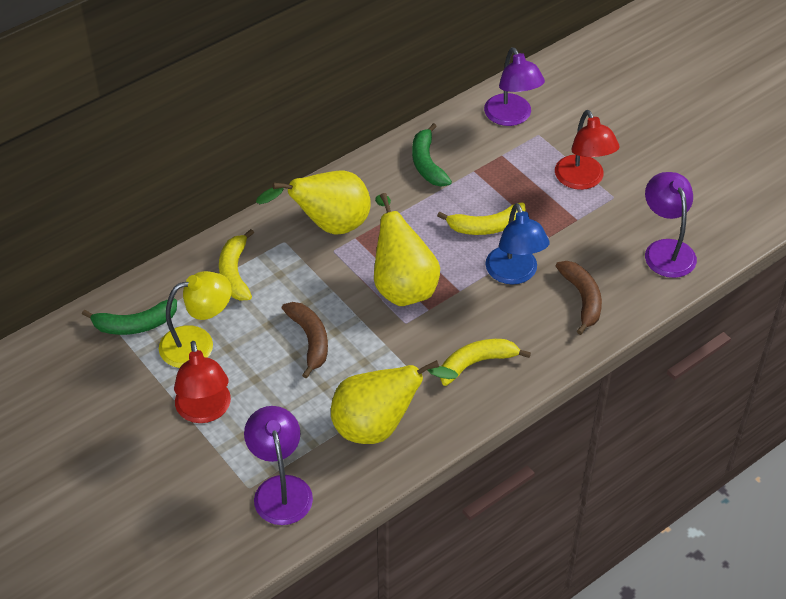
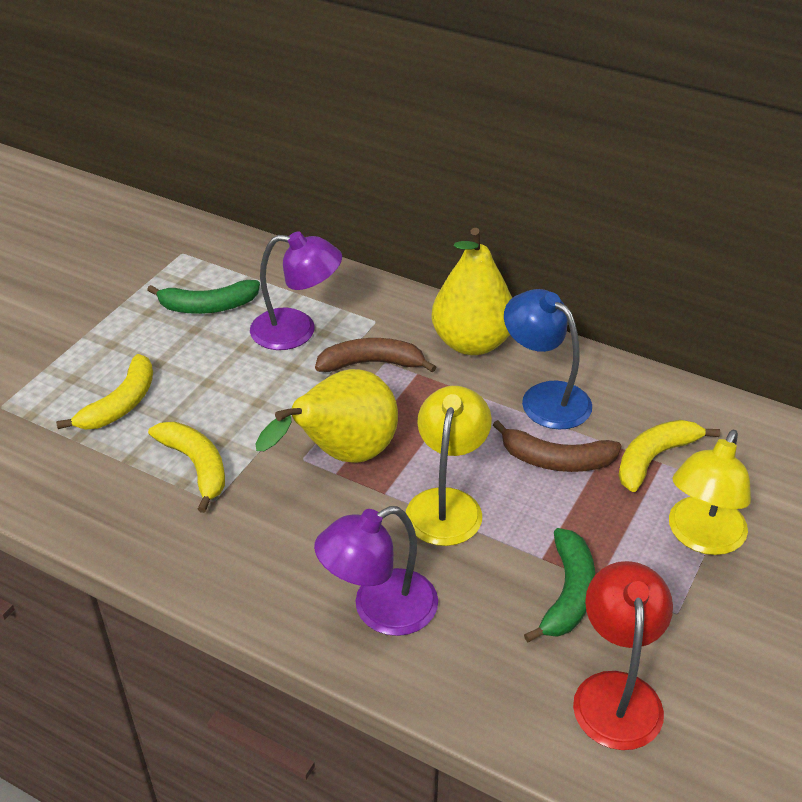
purple lamp: [244,406,313,525] [484,47,545,126] [645,172,697,278] = 3 -> [250,231,342,350] [314,506,438,636] = 2
red lamp: [174,341,231,423] [555,110,620,190] = 2 -> [573,561,673,750] = 1
yellow lamp: [159,271,232,368] = 1 -> [406,386,492,546] [669,430,751,555] = 2
yellow pear: [256,170,371,235] [331,360,458,444] [374,193,440,306] = 3 -> [255,369,398,463] [431,228,512,355] = 2

